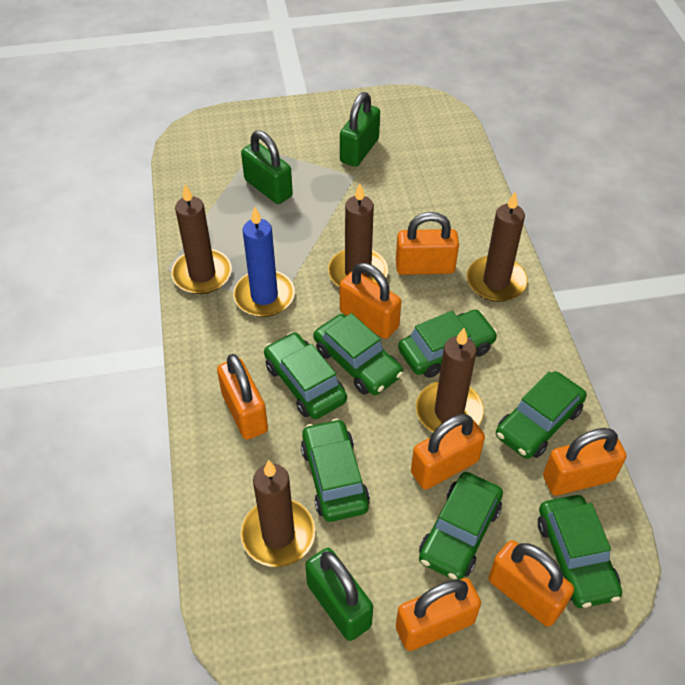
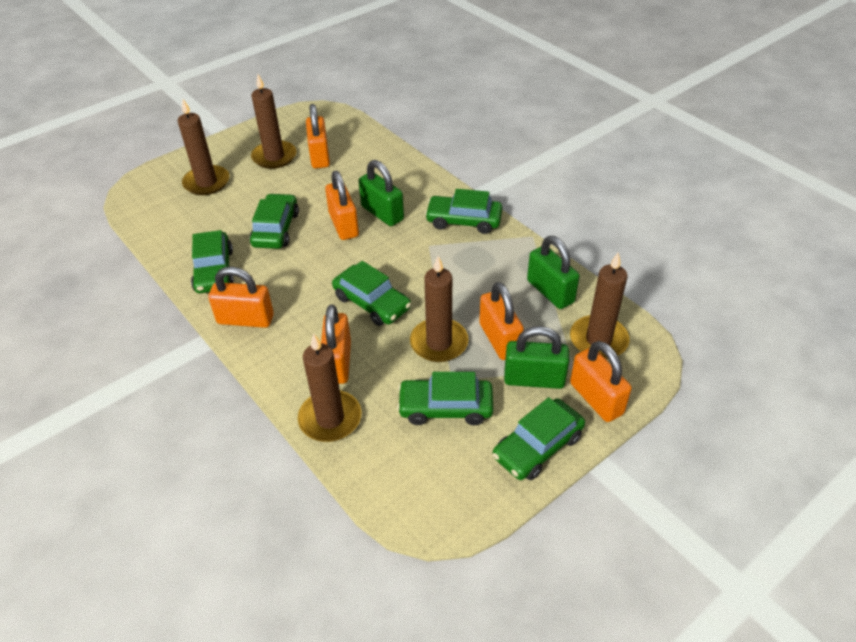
blue candle: [233,207,295,317] = 1 -> none = 0
green car: [264,332,347,419] [301,419,370,522] [313,313,403,395] [398,309,498,378] [419,472,503,580] [496,371,587,459] [538,495,622,608] = 7 -> [191,230,234,293] [250,193,299,249] [332,261,411,326] [397,372,493,425] [425,189,502,234] [493,397,585,480] = 6
orange padlock: [217,354,268,440] [340,263,401,339] [396,212,459,275] [396,578,481,651] [411,414,485,490] [488,540,574,627] [543,428,627,496] = 7 -> [208,267,274,328] [306,104,330,168] [321,304,351,384] [325,171,359,240] [479,282,524,360] [570,341,632,422] = 6

